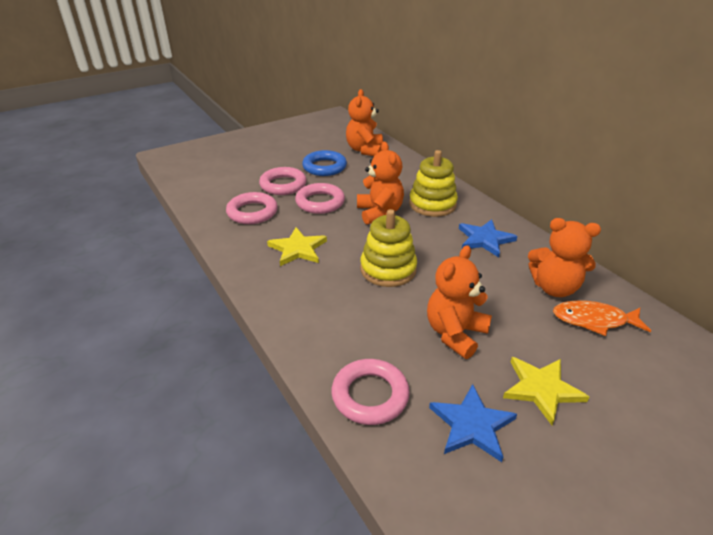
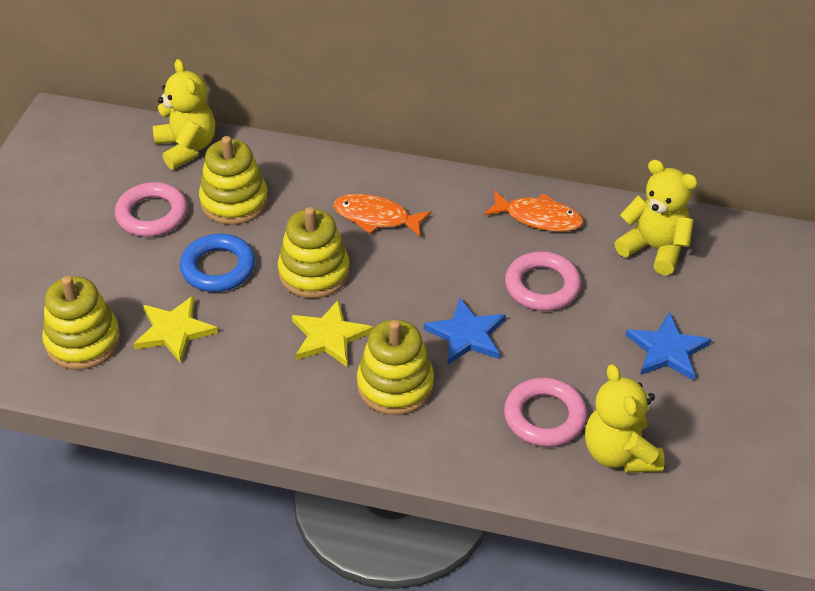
orange fish: [553,300,651,336] = 1 -> [333,194,431,237] [484,190,583,232] = 2
orange teddy bear: [346,89,383,156] [357,142,404,225] [427,245,492,359] [528,218,601,297] = 4 -> none = 0
pink ring: [226,192,278,224] [259,167,307,195] [295,183,345,214] [331,359,410,425] = 4 -> [115,182,188,237] [504,377,587,447] [505,251,581,311] = 3
yellow stacking toy: [360,209,417,287] [409,150,458,217] = 2 -> [43,276,121,370] [199,136,268,225] [278,207,350,298] [357,319,434,415] = 4
yellow teddy bear: none = 0 -> [153,59,215,169] [585,364,664,473] [615,160,698,275] = 3

